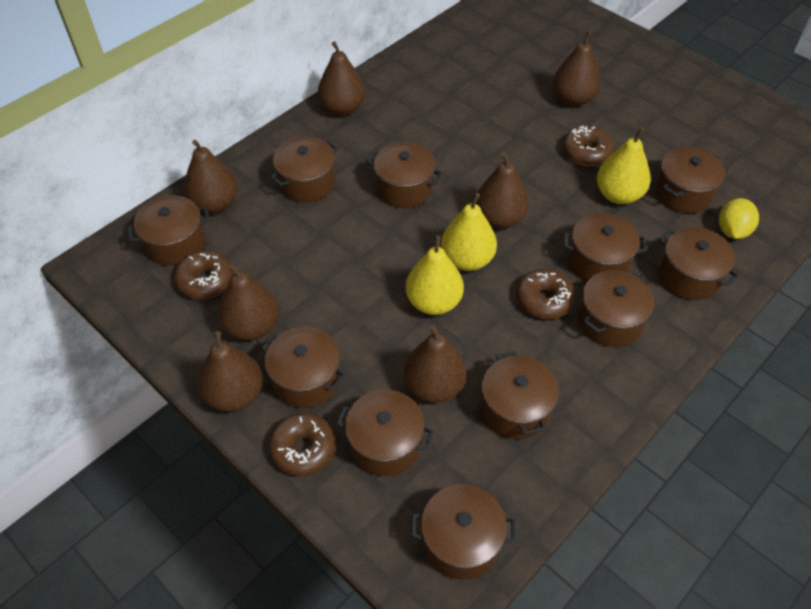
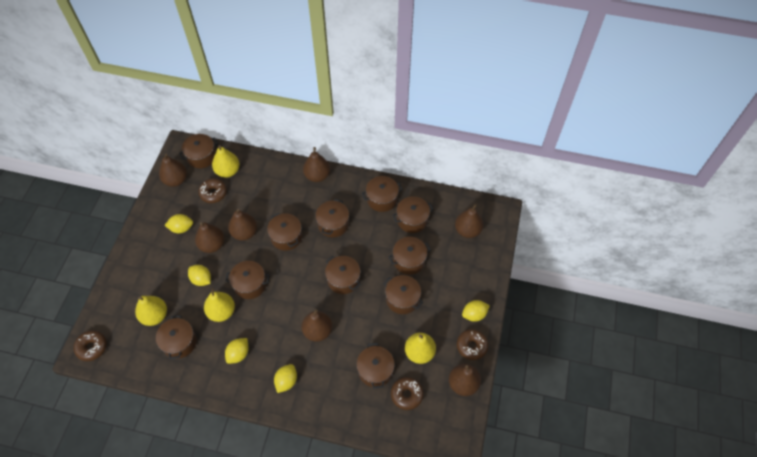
yellow lemon: [719,198,759,239] = 1 -> [165,214,193,234] [188,265,211,286] [225,338,249,364] [274,364,297,393] [462,300,490,322] = 5
yellow pear: [406,235,464,315] [441,193,497,271] [597,127,651,204] = 3 -> [135,296,167,326] [204,288,235,322] [212,145,240,178] [405,333,436,364] = 4

